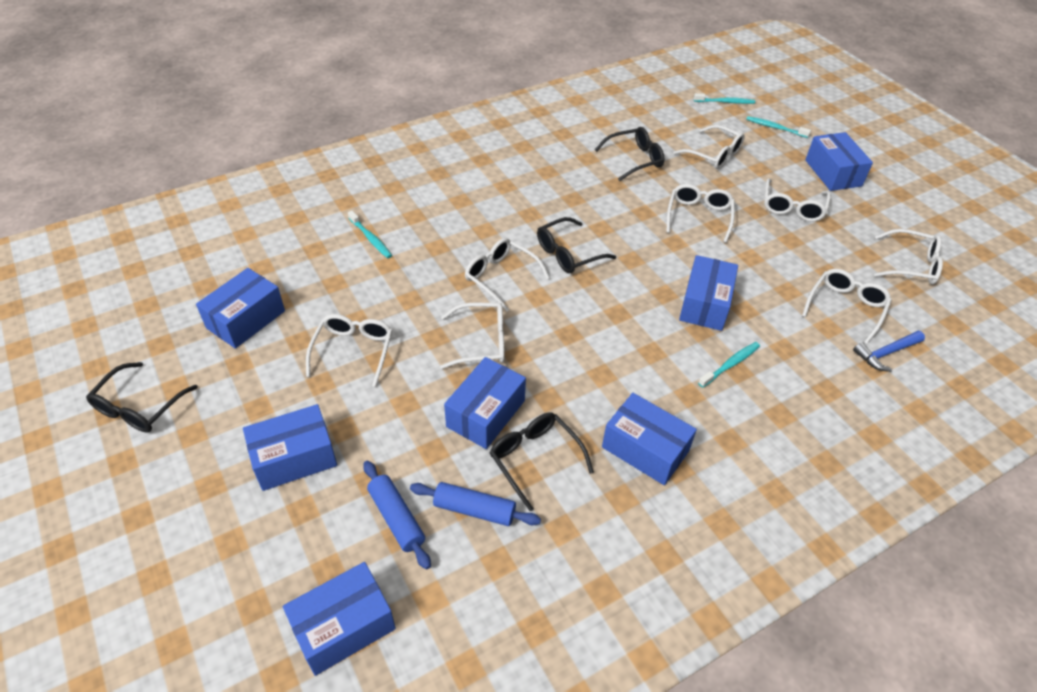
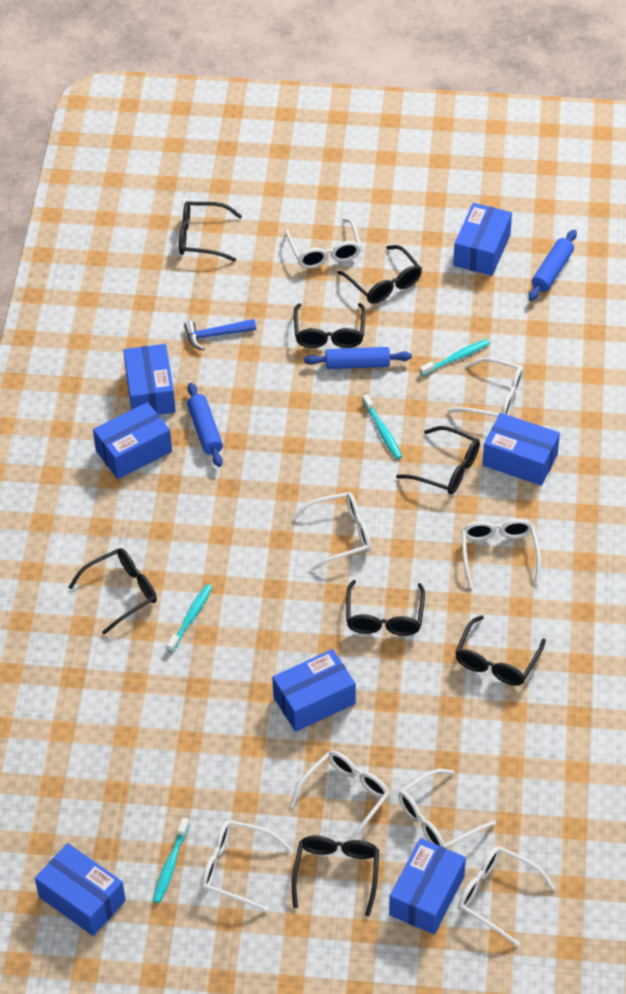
black glasses: [86,362,198,432] [490,412,594,511] [537,217,616,273] [595,127,665,181] = 4 -> [68,548,157,635] [179,201,242,262] [292,836,379,916] [294,303,365,348] [337,245,422,304] [346,580,425,636] [396,426,480,494] [455,615,546,686] = 8
blue rolling pin: [363,461,431,570] [410,482,541,526] = 2 -> [187,383,223,467] [304,347,412,369] [529,230,577,301] = 3

